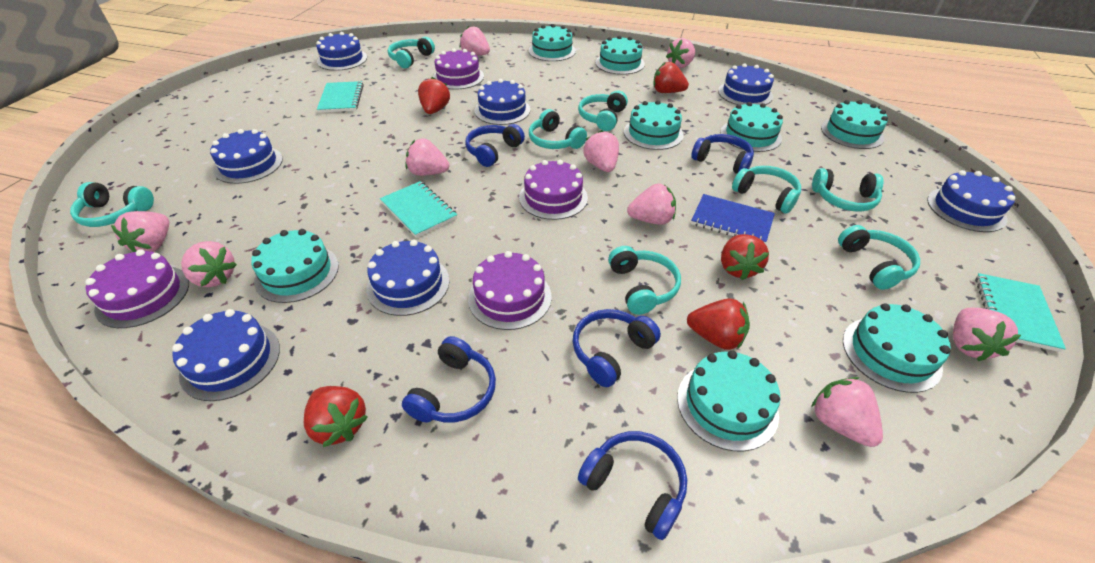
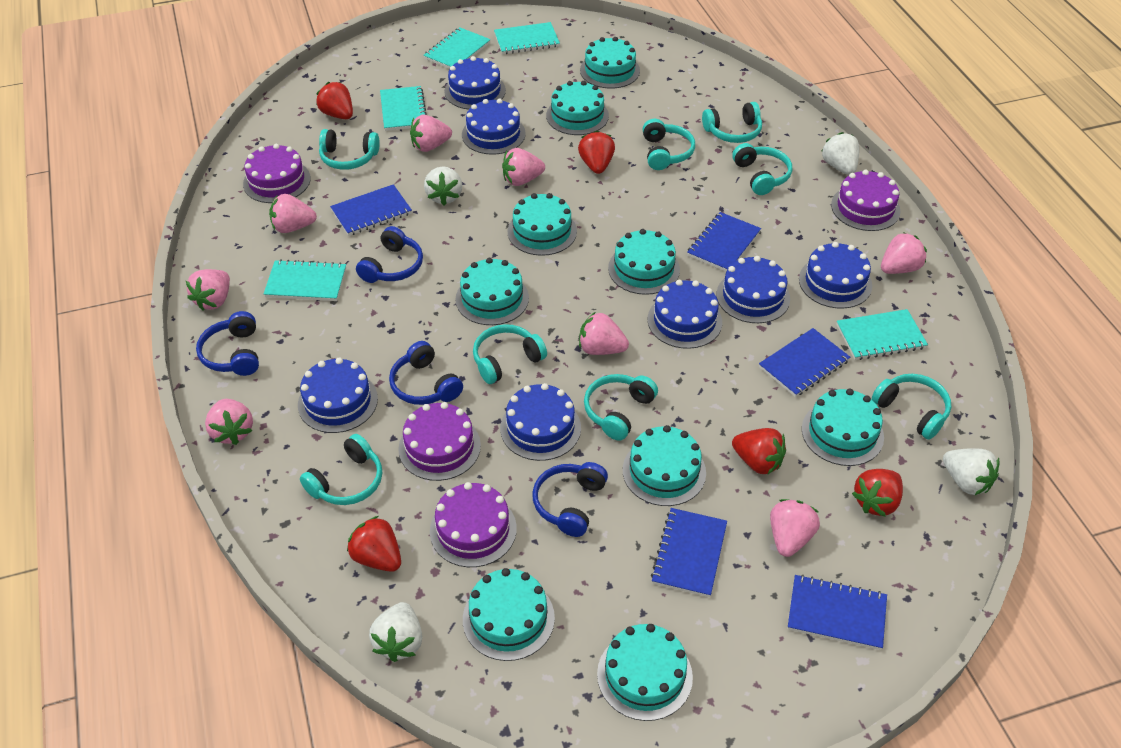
blue headphones: [402,336,496,423] [465,124,525,167] [573,309,661,387] [578,431,687,540] [691,134,754,174] = 5 -> [196,311,259,376] [356,226,423,283] [389,341,463,405] [532,462,608,537] = 4
blue notebook: [691,194,775,243] = 1 -> [330,184,412,236] [651,508,727,597] [687,212,761,271] [759,328,850,397] [788,575,887,650] = 5
pink strawberry: [111,211,169,252] [181,241,237,287] [406,138,449,176] [460,26,490,55] [584,130,619,172] [627,184,676,225] [666,38,695,69] [811,377,883,447] [953,308,1021,361] = 9 -> [186,269,230,311] [205,399,253,445] [269,194,317,233] [410,115,452,152] [502,148,545,186] [579,312,629,355] [770,499,820,557] [881,232,927,274] = 8
turquoise cake: [251,229,339,303] [529,24,576,61] [595,36,645,75] [624,100,683,150] [677,350,780,451] [720,102,783,152] [821,100,888,149] [843,303,951,393] = 8 -> [455,258,529,325] [463,568,555,661] [508,193,577,256] [546,81,609,135] [580,37,640,89] [597,624,693,721] [608,229,680,295] [623,425,706,506] [802,388,884,466] = 9
turquoise notebook: [317,81,364,113] [380,181,457,238] [975,273,1066,352] = 3 -> [264,259,346,301] [380,86,427,131] [423,27,491,69] [494,22,560,54] [836,309,928,360] = 5
white strawberry: none = 0 -> [369,602,422,662] [424,166,462,205] [821,132,859,175] [943,448,999,496] = 4

